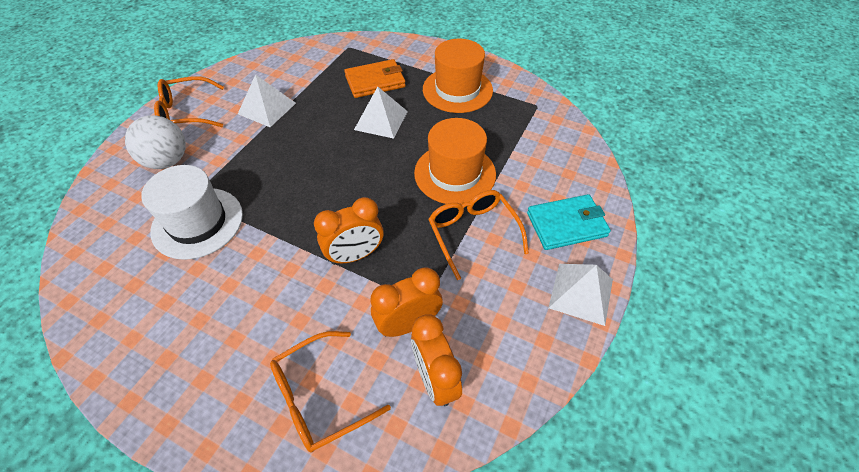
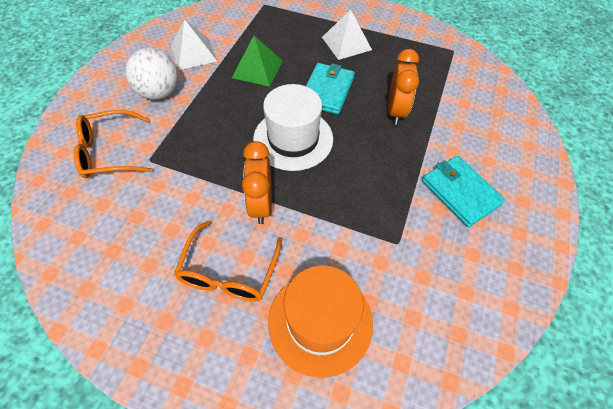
green pyramid: none = 0 -> [232,36,282,87] = 1
orange clock: [314,197,383,265] [370,267,443,337] [411,314,462,406] = 3 -> [242,141,272,224] [388,49,419,125] = 2
orange glasses: [154,76,224,127] [270,331,391,452] [428,190,529,280] = 3 -> [74,110,152,178] [174,220,282,302] = 2
orange hat: [414,118,496,204] [423,39,493,113] = 2 -> [268,266,373,378] = 1
orange wallet: [344,59,406,98] = 1 -> none = 0
turquoise wallet: [527,194,611,250] = 1 -> [306,63,355,114] [422,156,505,227] = 2
white pyramid: [238,74,296,127] [354,87,408,139] [548,264,613,326] = 3 -> [171,19,217,70] [322,10,372,60] = 2

